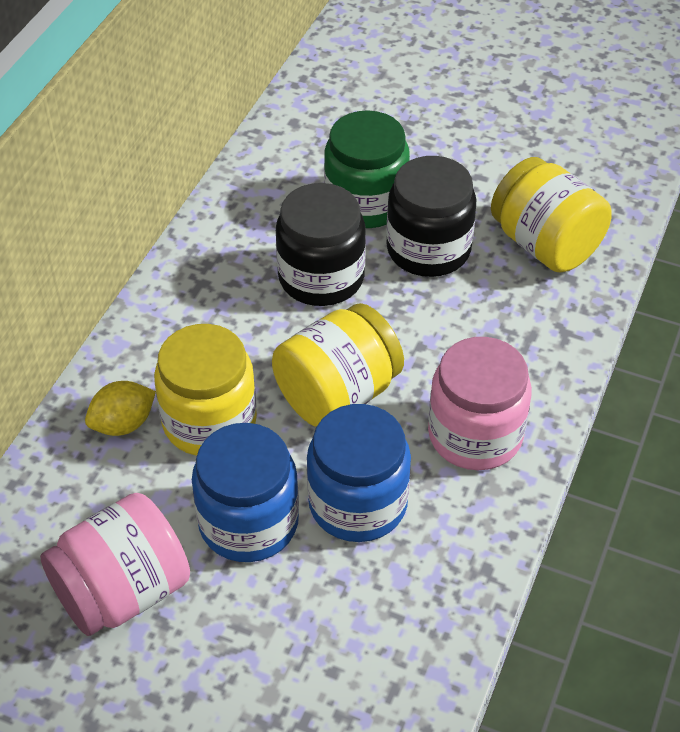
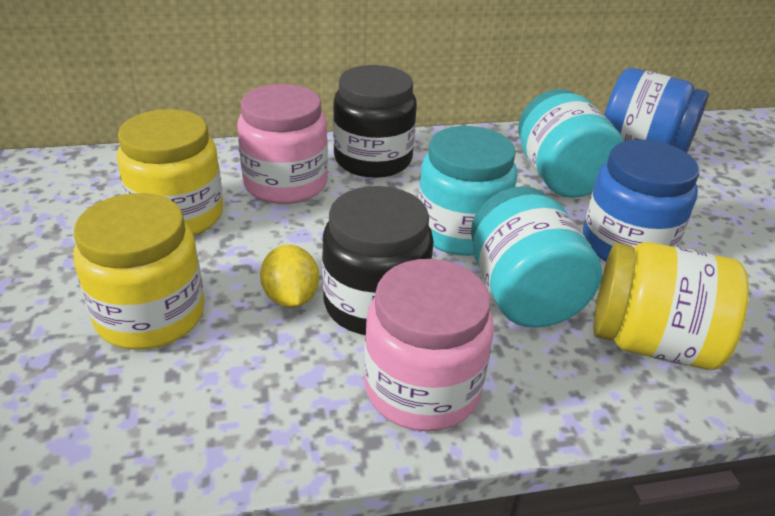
green jar: [324,110,410,228] = 1 -> none = 0
turquoise jar: none = 0 -> [418,126,517,256] [471,186,602,327] [518,89,623,198] = 3

